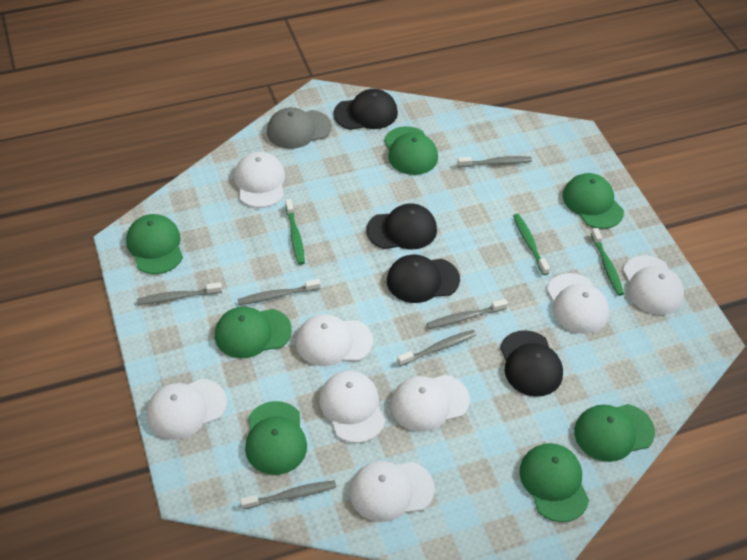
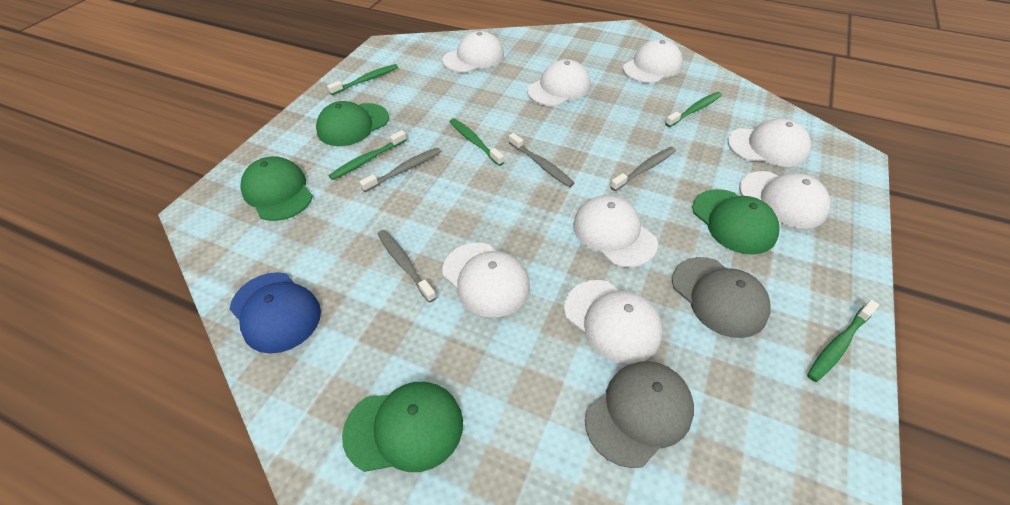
black cap: [333,89,398,130] [366,203,437,249] [387,255,460,303] [500,330,563,397] = 4 -> none = 0
blue cap: none = 0 -> [230,272,321,354] = 1
green cap: [126,214,183,274] [215,307,292,358] [245,401,307,475] [384,126,438,175] [519,443,589,522] [563,173,624,229] [574,404,655,462] = 7 -> [240,156,313,221] [316,101,389,146] [342,382,463,472] [692,189,780,255] = 4
green toothbrush: [285,199,305,265] [513,214,550,275] [591,228,624,296] = 3 -> [327,64,398,95] [329,130,407,180] [450,118,504,166] [665,92,722,127] [807,300,879,382] = 5
grey cap: [267,107,332,149] = 1 -> [585,361,694,468] [672,257,771,338] = 2
grey toothbrush: [137,282,222,305] [238,279,321,305] [240,480,336,509] [397,330,476,366] [426,299,508,329] [457,156,532,167] = 6 -> [359,148,441,192] [378,230,437,303] [509,133,574,187] [610,147,676,191] = 4

